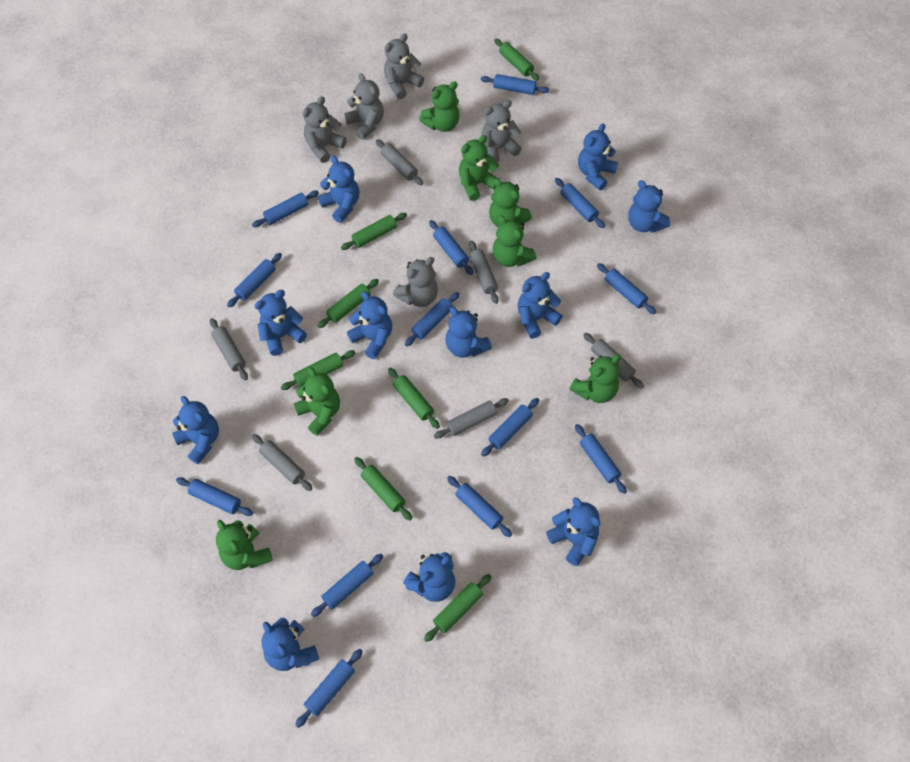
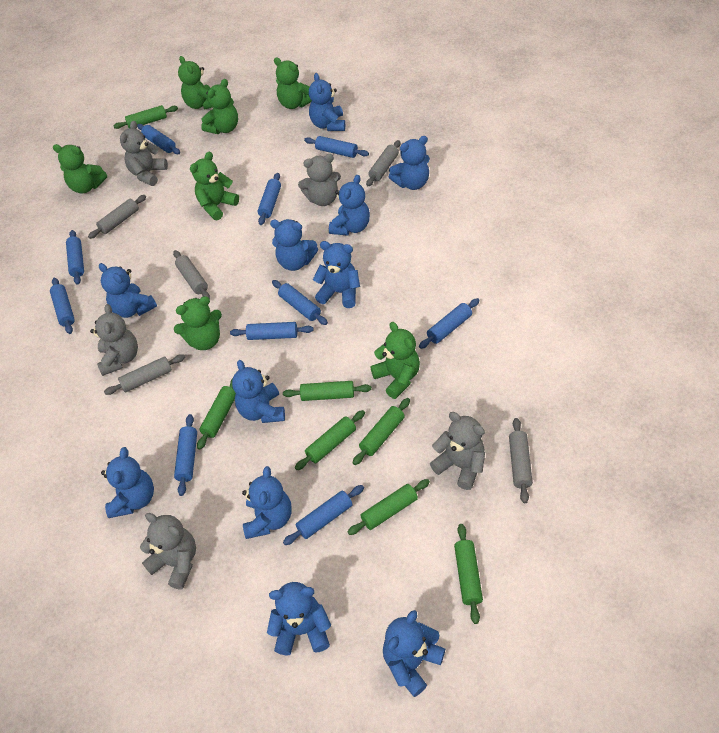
blue rolling pin: [176,477,253,516] [227,253,282,307] [252,191,319,227] [295,649,363,728] [311,554,383,617] [405,292,459,346] [429,220,473,275] [447,476,512,537] [481,74,549,95] [481,398,539,457] [555,178,605,228] [575,424,627,494] [597,263,656,314] = 13 -> [50,278,75,334] [66,230,84,285] [137,124,180,154] [174,414,197,496] [230,322,314,340] [258,173,281,225] [272,280,328,325] [283,485,364,545] [304,136,369,158] [419,298,479,349] = 10
grey rolling pin: [210,318,248,380] [252,434,312,491] [376,139,423,185] [434,398,509,439] [469,241,499,304] [583,333,644,389] = 6 -> [88,195,146,239] [104,354,185,395] [173,250,210,299] [366,140,401,186] [509,418,533,503] = 5

